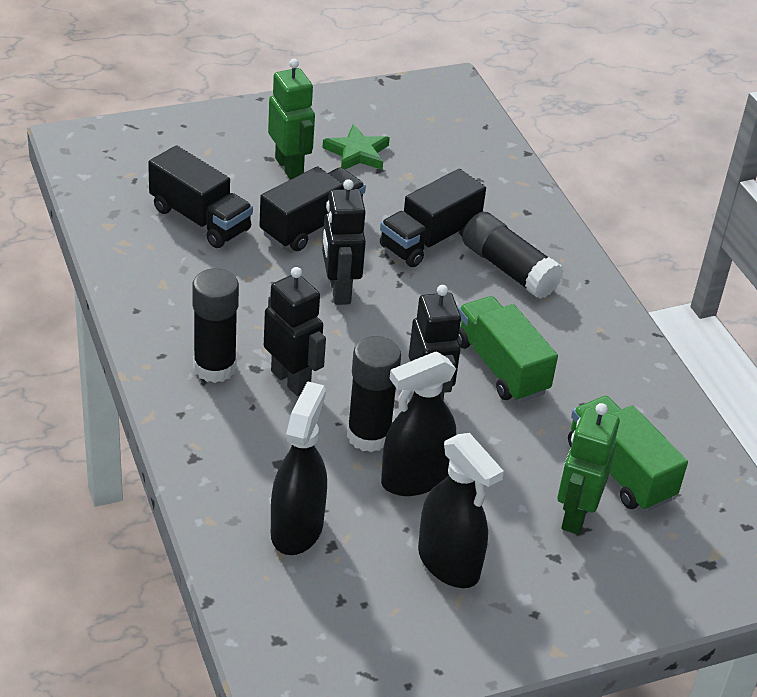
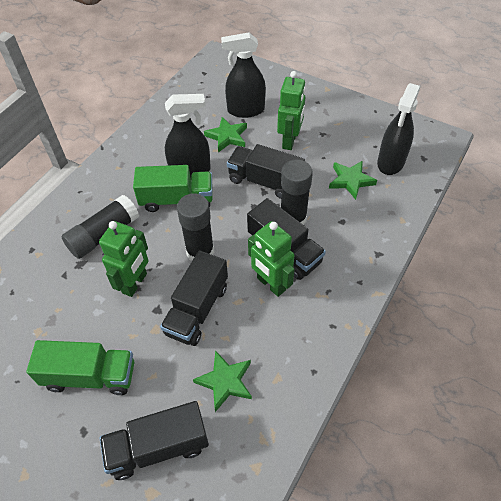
black robot: [264,267,326,396] [322,179,366,305] [409,285,461,399] = 3 -> none = 0
black truck: [148,145,253,248] [259,166,366,251] [380,169,486,267] = 3 -> [100,401,209,480] [160,251,228,346] [227,144,305,199] [247,198,326,280] = 4
green robot: [268,59,315,179] [557,403,620,535] = 2 -> [99,221,149,297] [248,221,295,297] [277,71,306,150] = 3
green star: [322,124,390,170] = 1 -> [193,350,252,412] [204,117,247,152] [329,160,377,200] = 3

